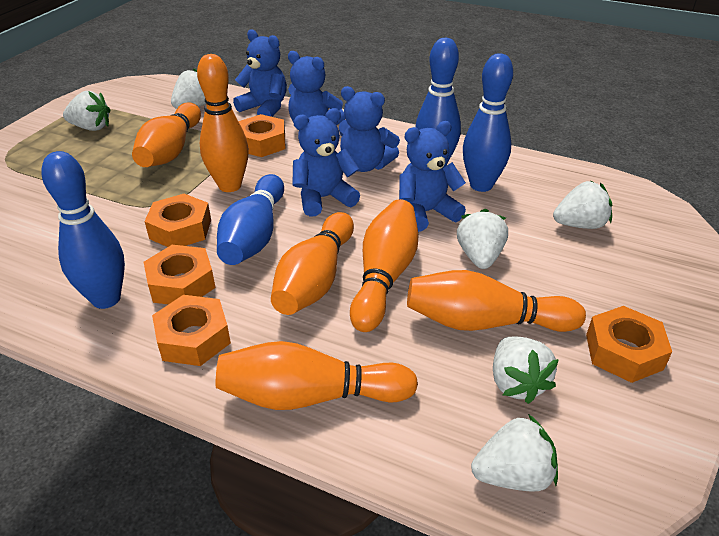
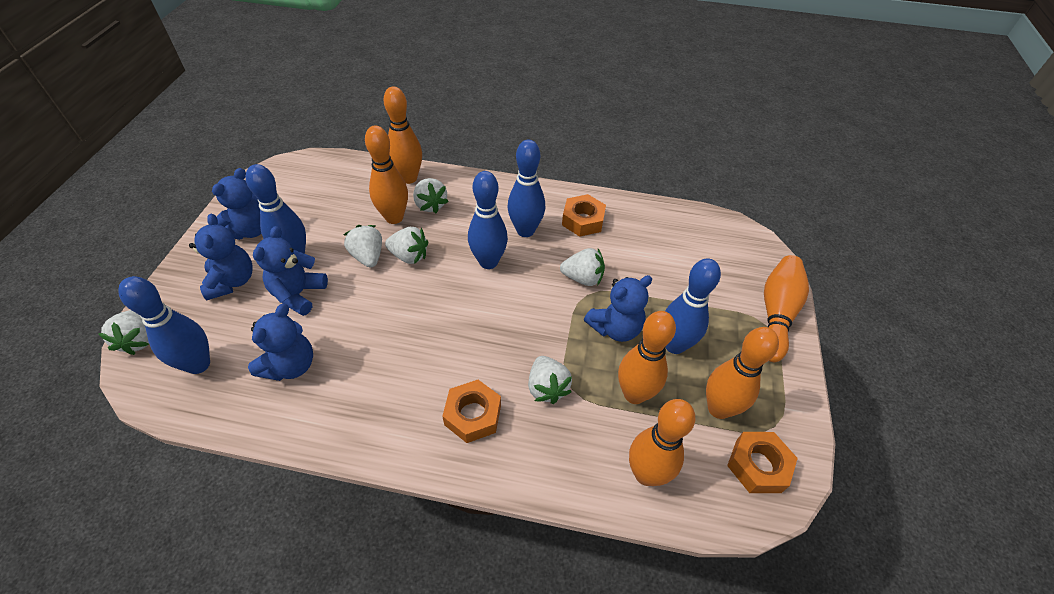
blue bowling pin: [41,151,125,309] [217,174,284,265] [415,38,461,167] [463,53,513,192] = 4 -> [118,276,210,374] [246,164,306,254] [468,171,508,269] [508,140,545,237] [665,258,721,354] = 5
orange nut: [144,194,211,247] [144,245,216,304] [152,295,231,366] [238,114,285,157] [586,306,672,383] = 5 -> [442,380,501,443] [562,194,606,237] [727,432,798,493] = 3

